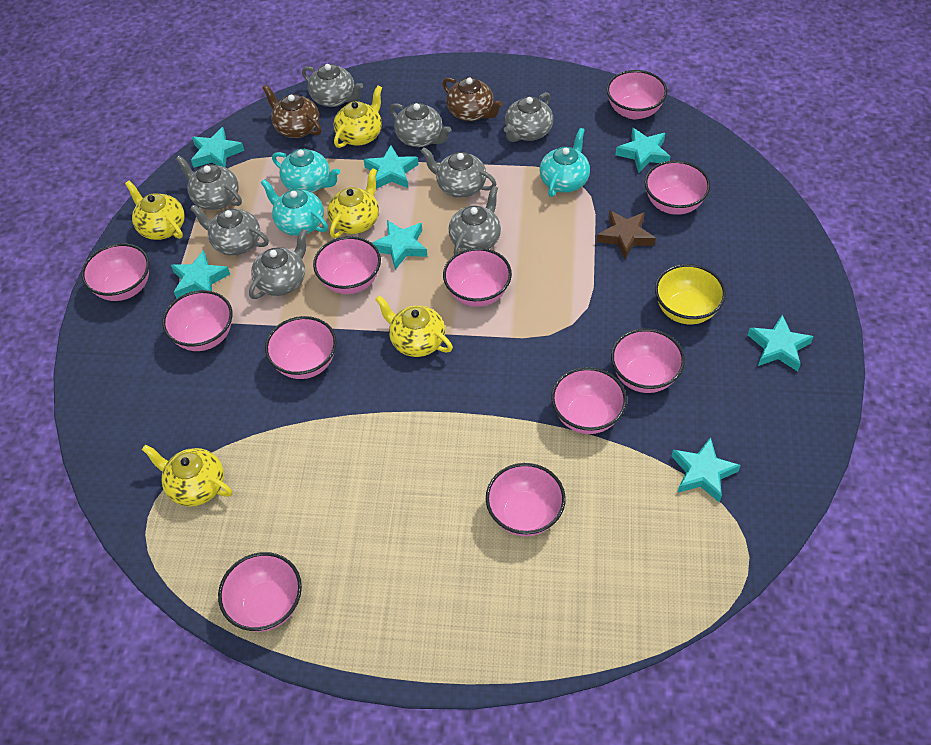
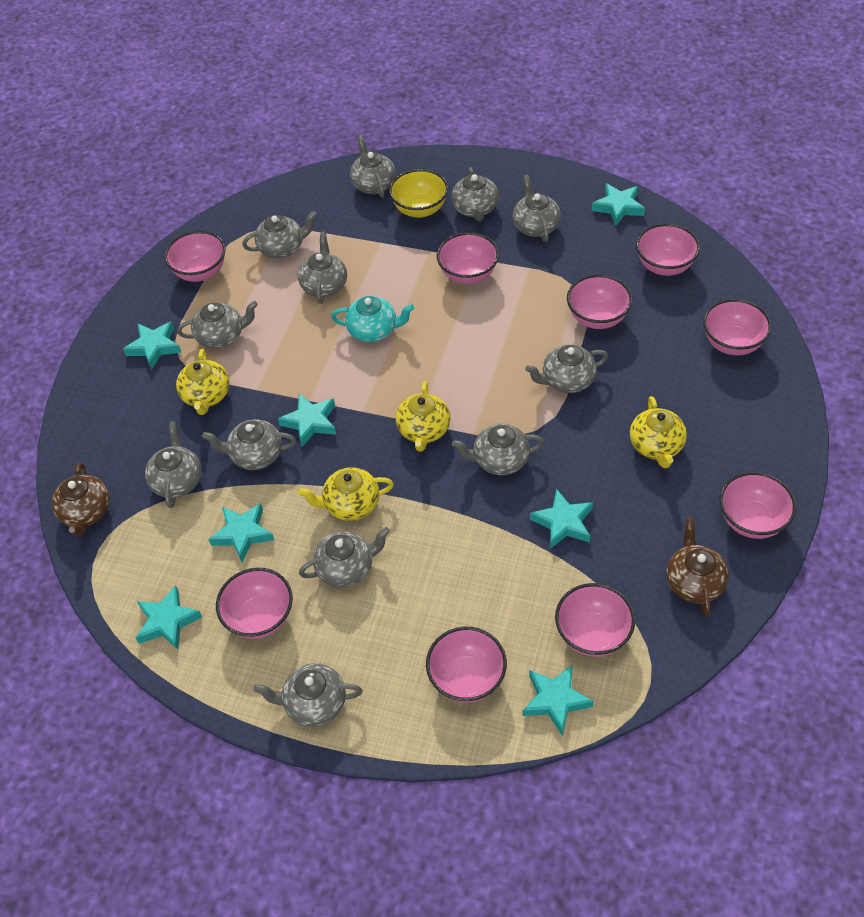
brown star: [596,210,656,259] = 1 -> none = 0
grey teapot: [176,155,242,210] [190,204,269,256] [249,229,307,299] [302,64,363,107] [390,103,451,147] [421,147,497,198] [449,186,501,255] [504,92,553,142] = 8 -> [145,421,202,508] [177,301,258,349] [202,419,296,470] [242,211,317,259] [253,663,363,727] [298,232,347,304] [299,527,390,588] [350,135,396,198] [452,167,499,221] [452,424,545,475] [513,174,561,242] [525,345,608,393] = 12
pink bowl: [81,243,150,301] [162,290,233,351] [218,552,302,632] [265,316,337,379] [313,236,381,294] [443,248,512,307] [486,463,566,536] [551,367,627,434] [606,70,667,119] [611,328,685,393] [645,160,710,215] = 11 -> [164,231,225,282] [216,568,293,639] [426,627,507,703] [436,232,499,284] [555,583,635,657] [567,275,632,329] [636,224,700,276] [703,299,772,355] [719,472,796,539] = 9
turquoise teapot: [261,179,328,236] [272,149,340,193] [540,128,590,197] = 3 -> [331,296,414,342] = 1
yellow teapot: [125,181,185,240] [142,444,232,507] [327,168,379,238] [334,86,382,148] [375,295,453,357] = 5 -> [176,349,230,415] [298,467,394,521] [396,381,450,452] [630,396,687,468] = 4

